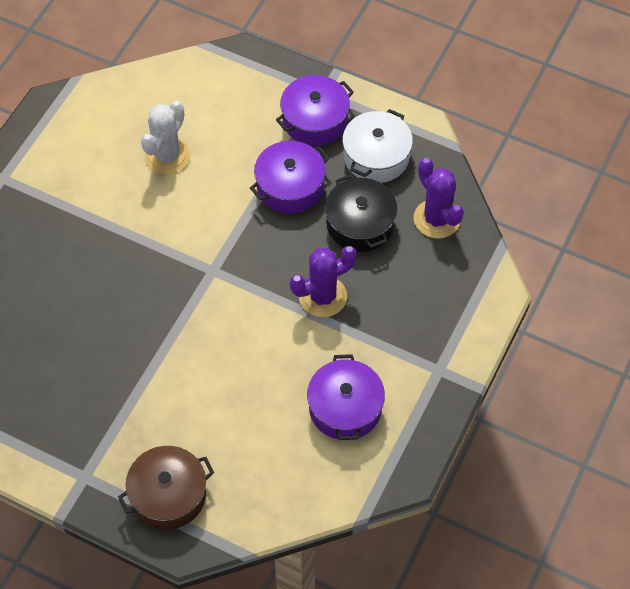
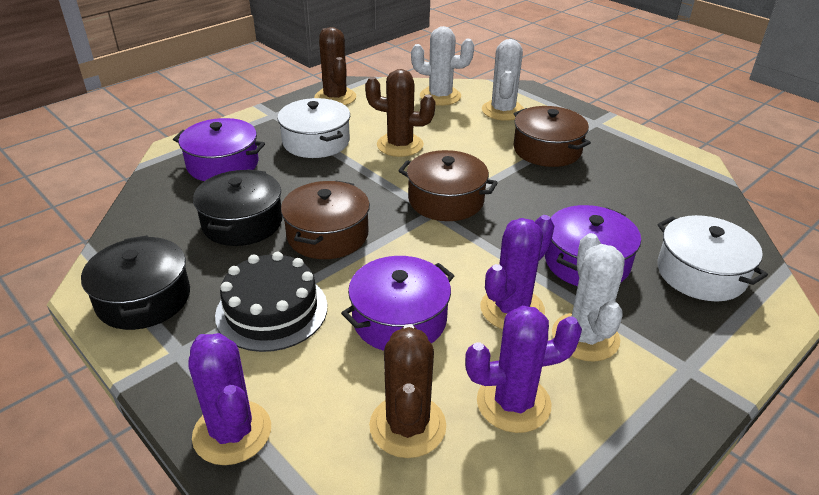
black cake: none = 0 -> [215,252,327,352] = 1
black pot: [325,174,397,252] = 1 -> [81,235,190,330] [193,169,282,246] = 2
brown cactus: none = 0 -> [314,27,356,105] [365,69,435,157] [369,324,446,458] = 3
brown pot: [118,446,214,530] = 1 -> [281,180,370,259] [398,150,498,221] [513,106,591,167] = 3
purple cactus: [290,246,357,317] [413,158,464,239] = 2 -> [188,333,271,465] [465,306,582,433] [481,215,554,329] = 3
white cactus: [141,101,190,175] = 1 -> [411,26,474,106] [482,39,524,121] [552,233,625,362] = 3
white pot: [342,109,413,183] = 1 -> [277,98,350,158] [657,215,768,301] = 2

